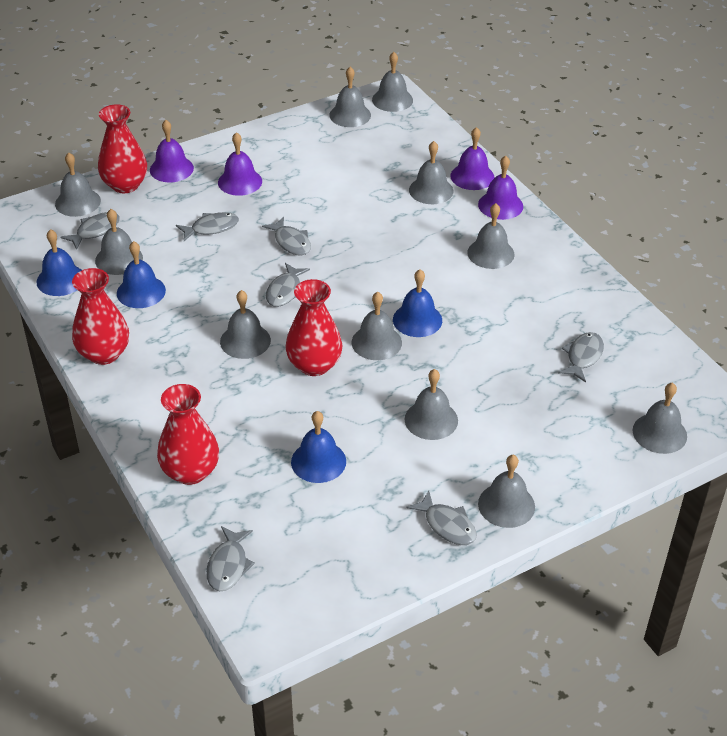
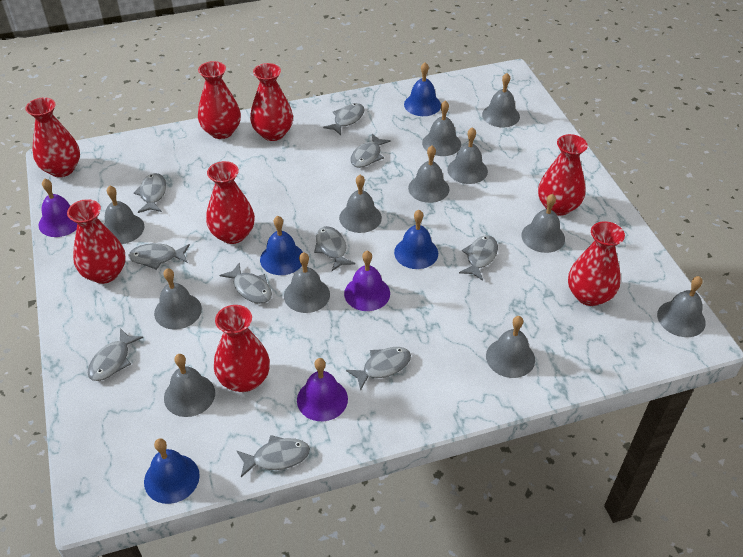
grey bell: [55,152,101,217] [95,209,143,275] [220,290,271,359] [329,67,371,127] [352,292,402,360] [372,52,413,112] [405,369,458,440] [409,141,453,204] [467,203,515,269] [478,455,535,528] [633,382,687,454] = 11 -> [104,186,145,244] [154,268,202,330] [164,354,215,417] [284,252,330,313] [339,175,382,233] [408,146,449,203] [422,101,461,156] [447,127,488,184] [482,73,520,128] [486,316,535,378] [521,194,565,253] [657,276,706,337] = 12
grey fish: [60,212,120,250] [176,212,239,241] [206,526,255,591] [262,217,311,256] [266,263,310,307] [406,491,477,545] [558,332,604,383] = 7 -> [88,328,143,381] [129,243,190,270] [134,173,166,213] [220,263,272,304] [237,435,310,477] [314,226,355,271] [323,103,365,135] [346,347,411,391] [351,134,391,168] [459,235,498,281] = 10
purple bell: [150,120,194,182] [218,132,262,196] [450,127,494,190] [478,156,523,220] = 4 -> [38,179,77,237] [297,358,348,421] [344,251,390,311] = 3
red vase: [72,268,129,365] [98,104,147,193] [157,384,219,485] [286,279,342,376] = 4 -> [25,97,80,177] [67,199,126,284] [198,61,241,139] [206,161,255,244] [214,305,270,392] [250,63,293,141] [538,134,588,216] [568,221,625,306] = 8

